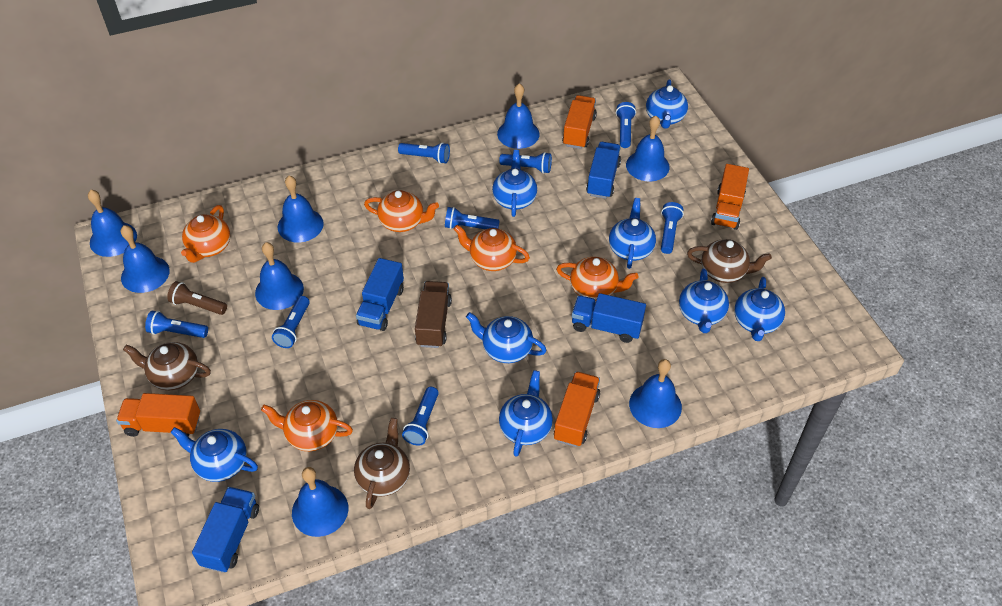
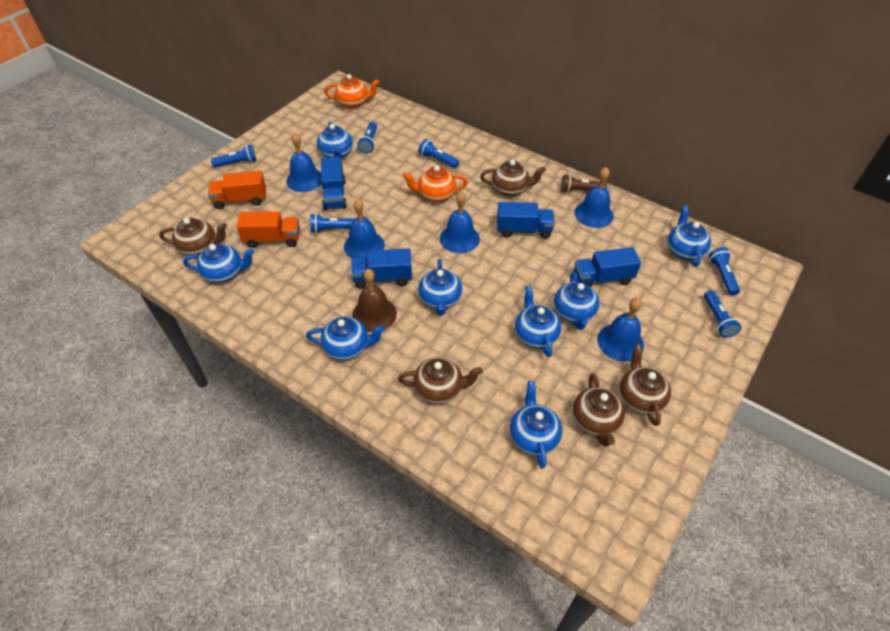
blue bell: [88,190,137,257] [121,225,170,293] [255,242,304,310] [278,176,324,242] [292,467,348,537] [497,83,540,149] [626,116,670,182] [629,359,682,428] = 8 -> [286,132,321,192] [344,199,385,259] [440,191,480,253] [574,167,614,228] [597,298,644,362] = 5
blue flashlight: [145,311,208,338] [272,296,310,348] [398,142,450,164] [402,387,439,446] [445,207,500,229] [499,152,552,174] [616,102,636,148] [661,202,684,254] = 8 -> [211,145,257,167] [310,213,354,233] [357,122,377,153] [418,139,459,168] [704,290,741,338] [709,247,740,296] = 6
brown bell: none = 0 -> [352,269,397,332] = 1
brown teapot: [123,342,211,390] [354,418,410,509] [687,239,772,283] = 3 -> [159,218,227,256] [398,357,483,404] [480,160,546,196] [573,373,625,446] [619,344,671,426] = 5
brown truck: [415,281,452,348] = 1 -> none = 0
orange teapot: [181,205,230,263] [261,400,353,451] [364,190,439,232] [454,225,530,271] [556,257,638,301] = 5 -> [324,74,380,109] [403,165,468,202] = 2
orange truck: [116,393,200,437] [554,371,600,447] [562,95,597,149] [711,164,749,230] = 4 -> [208,171,266,209] [237,211,300,248] = 2

